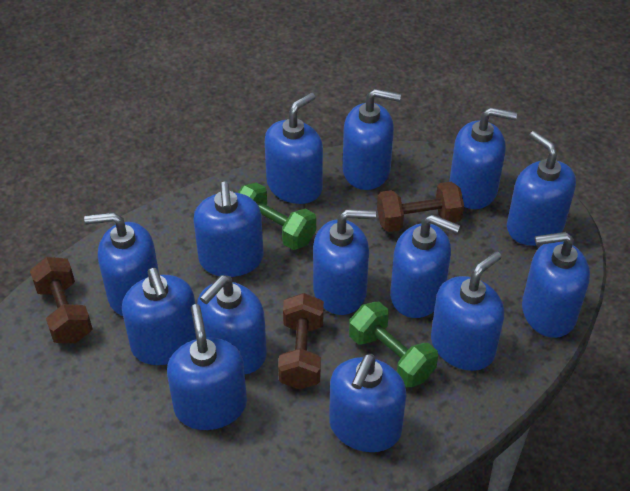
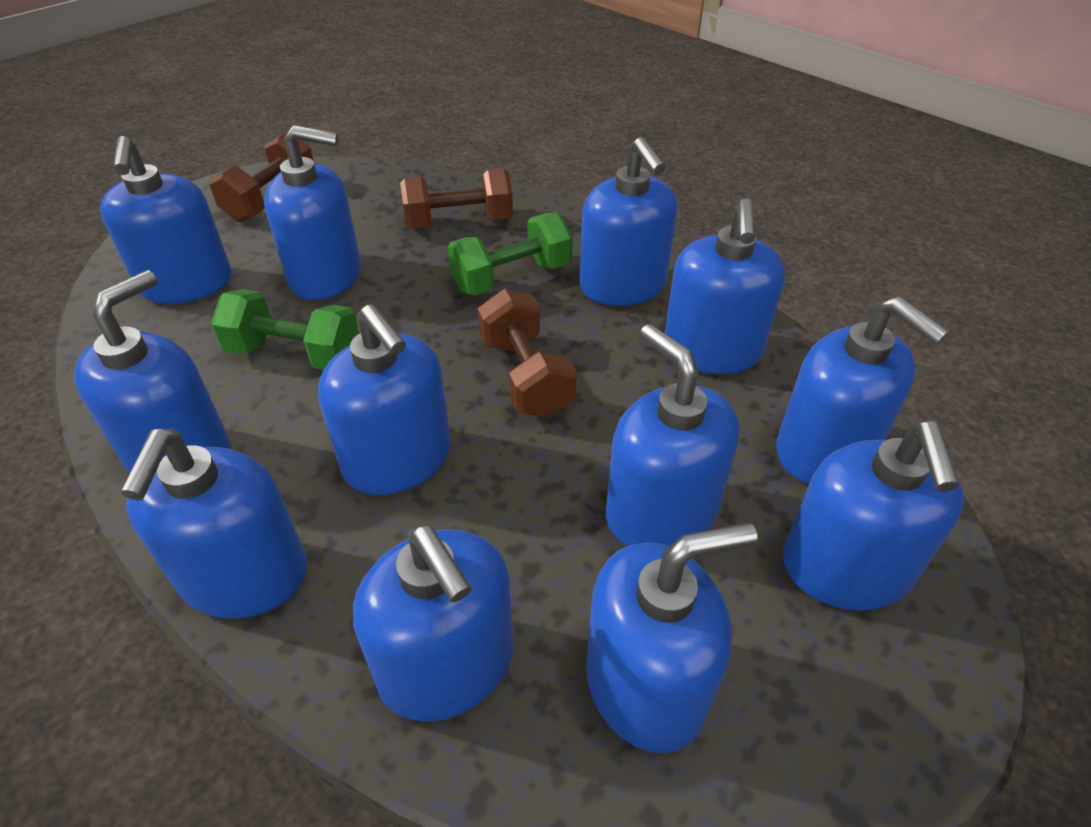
blue soap dispenser: [84,212,159,316] [122,268,196,365] [167,304,247,430] [193,182,264,277] [197,275,267,374] [265,93,323,204] [313,209,376,315] [329,354,406,452] [343,89,401,190] [390,214,460,318] [431,251,504,371] [449,107,517,209] [507,131,576,246] [522,232,590,338] = 14 -> [74,270,231,473] [100,136,232,304] [121,429,307,619] [264,125,361,300] [318,304,451,495] [353,525,514,722] [580,137,677,306] [586,523,757,753] [606,324,740,546] [665,198,785,374] [776,296,949,484] [783,421,964,610] = 12

